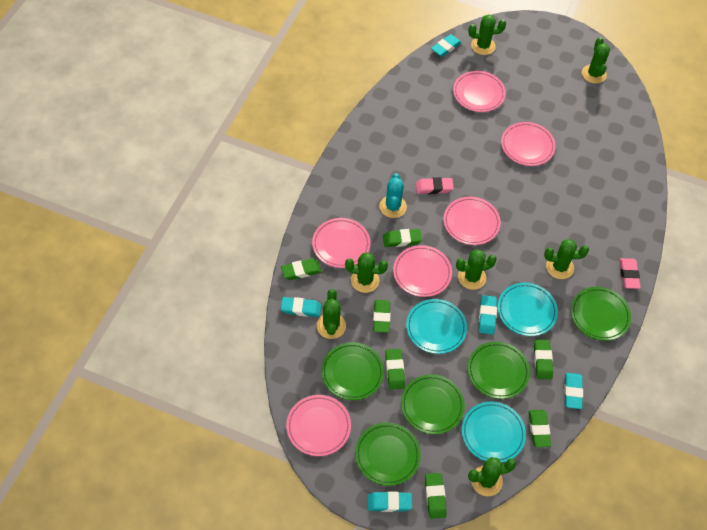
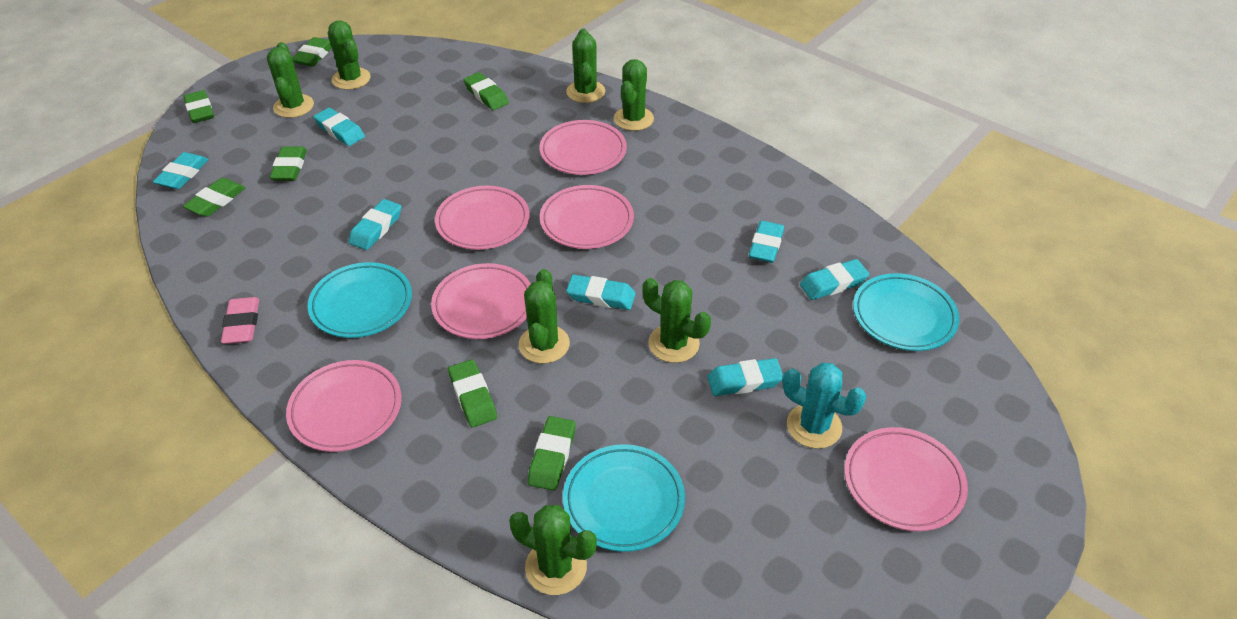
green plate: [321,342,384,400] [355,423,421,486] [401,374,465,434] [468,341,530,399] [571,287,631,341] = 5 -> none = 0
pink eraser: [416,177,454,194] [620,258,641,289] = 2 -> [221,297,259,344] = 1
turquoise eraser: [281,297,321,317] [368,492,412,512] [431,34,462,57] [479,295,497,335] [564,373,583,409] = 5 -> [153,152,209,189] [313,108,365,146] [349,199,401,250] [566,275,636,310] [707,358,784,396] [749,221,784,263] [800,259,869,300] = 7

